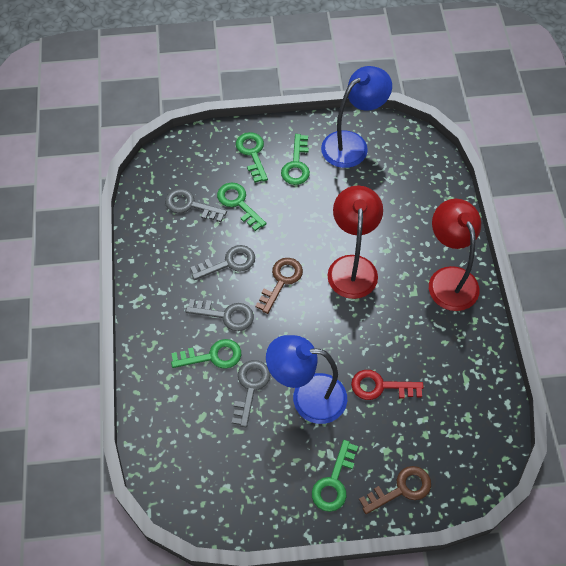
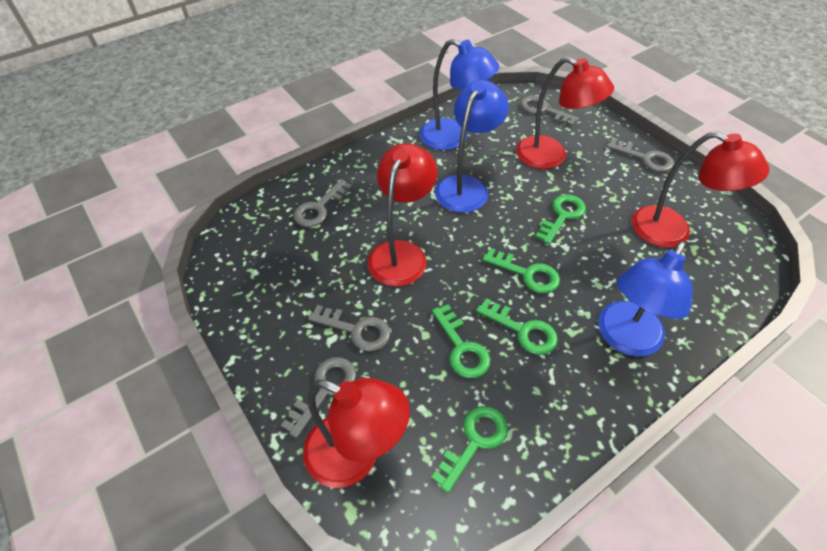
blue lamp: [266,335,347,424] [321,66,392,168] = 2 -> [419,39,499,150] [435,80,509,213] [598,241,693,356] = 3
brown key: [255,258,303,314] [359,466,431,514] = 2 -> none = 0
grey key: [165,189,227,222] [185,299,254,331] [190,245,255,280] [232,360,270,427] = 4 -> [281,357,356,438] [294,179,352,227] [308,305,391,351] [520,96,579,126] [606,138,674,172] = 5
red key: [351,370,424,400] = 1 -> none = 0
red lamp: [328,186,383,299] [429,199,481,311] = 2 -> [303,378,410,488] [368,143,437,286] [516,57,614,169] [632,131,769,247] = 4

